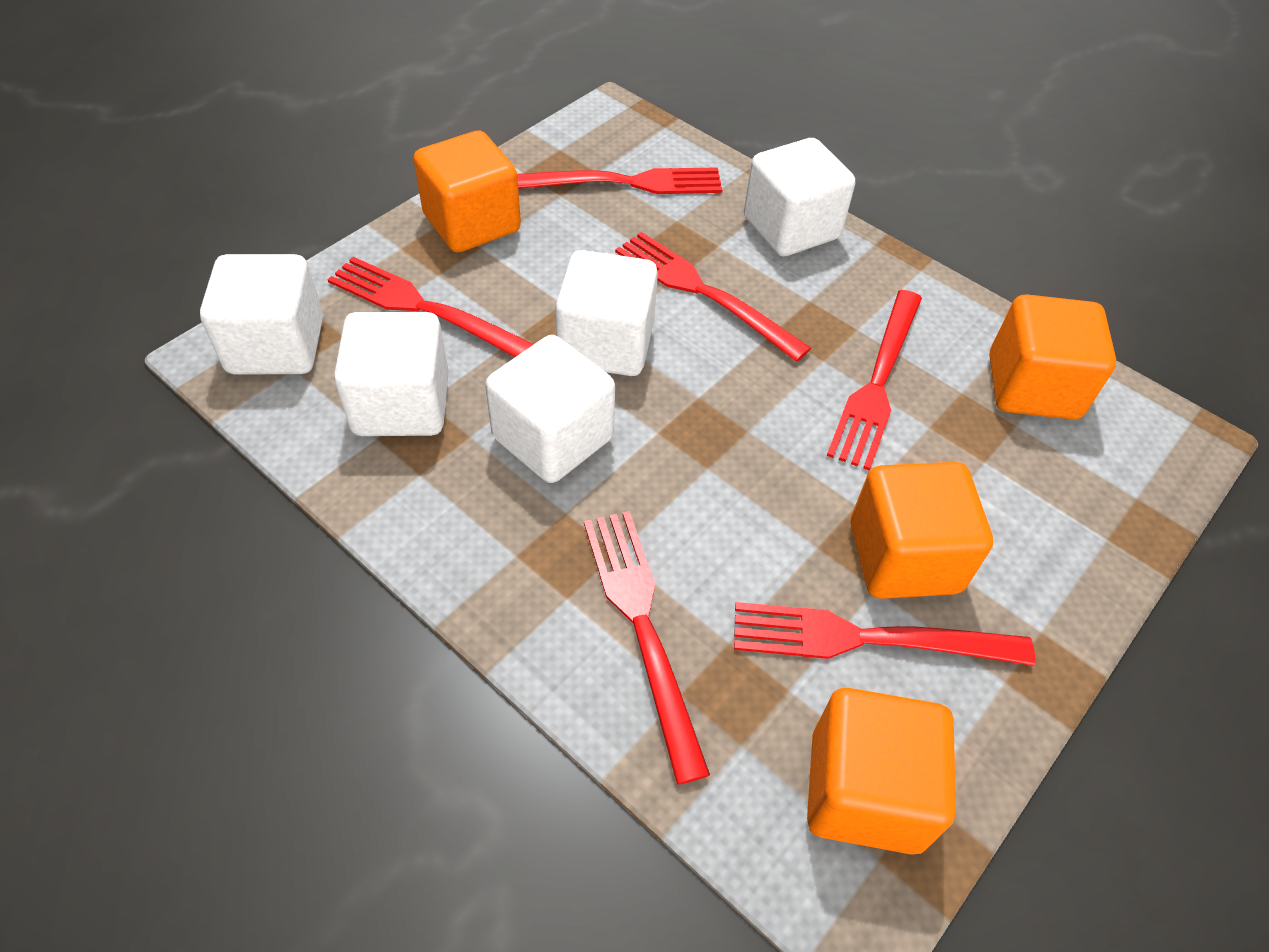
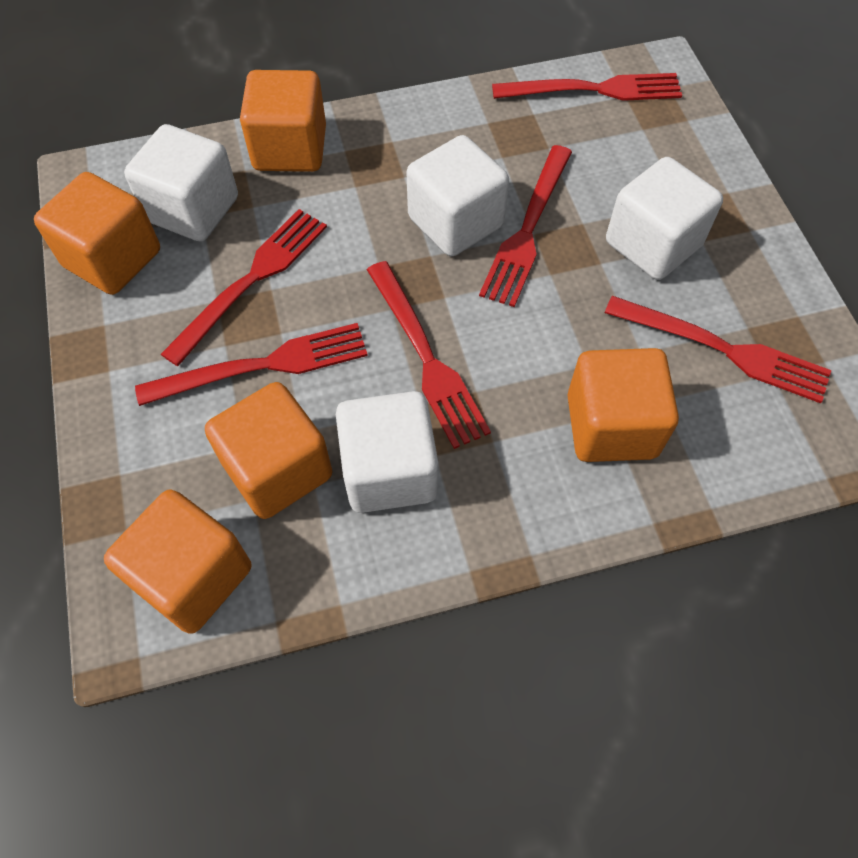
orange cube: [413,131,521,252] [807,688,956,855] [851,462,993,599] [990,294,1116,420] = 4 -> [34,172,160,295] [104,489,251,633] [205,382,332,519] [240,70,326,172] [567,348,679,462] = 5
white cube: [200,254,323,375] [334,312,449,436] [485,335,615,483] [555,250,658,376] [744,138,855,256] = 5 -> [124,124,238,242] [336,391,438,513] [407,135,509,256] [606,157,723,280] = 4

